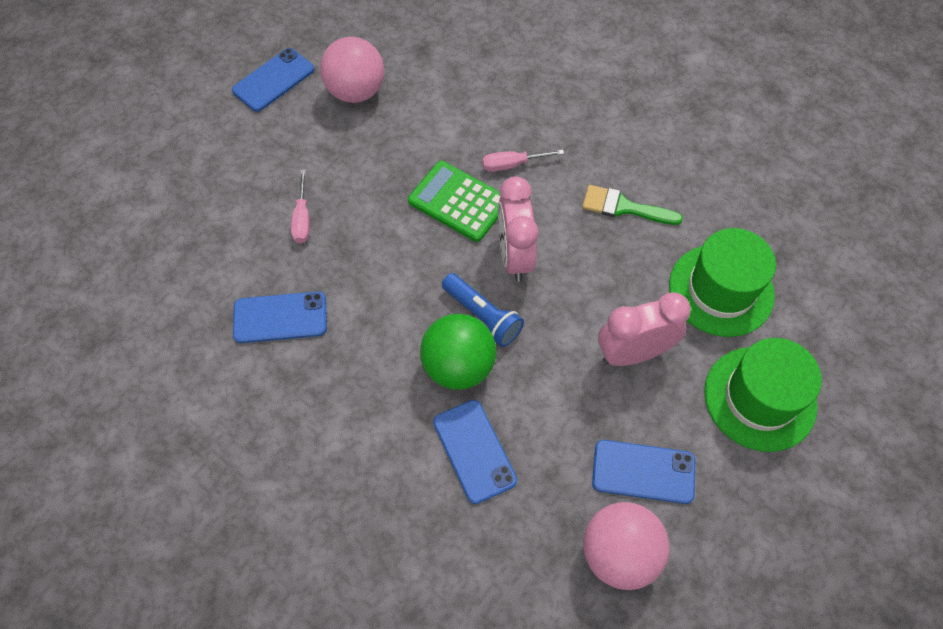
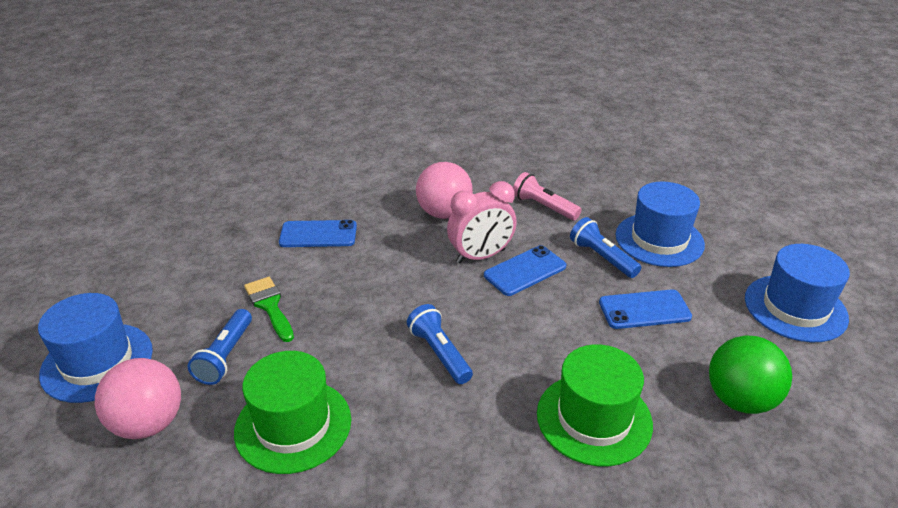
blue flashlight: [442,273,524,347] = 1 -> [188,309,252,385] [407,304,473,384] [570,217,641,278] = 3
blue hat: none = 0 -> [38,293,153,403] [616,182,705,267] [745,244,850,342] = 3
blue phone: [232,48,314,112] [233,291,327,343] [433,400,517,504] [592,440,695,504] = 4 -> [279,220,357,247] [484,245,567,296] [599,289,692,329] = 3
green calculator: [408,161,500,242] = 1 -> none = 0
pink clock: [498,176,539,282] [598,293,691,366] = 2 -> [447,181,517,263] = 1
pink flashlight: none = 0 -> [513,172,582,220] = 1
pink screwdriver: [291,170,310,243] [482,149,564,172] = 2 -> none = 0

